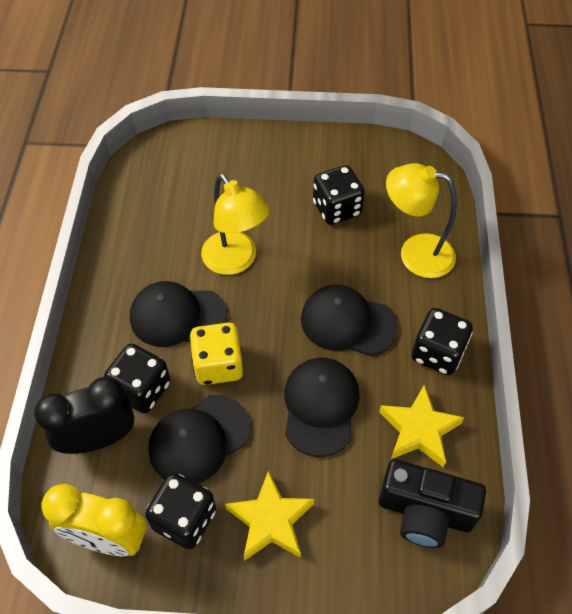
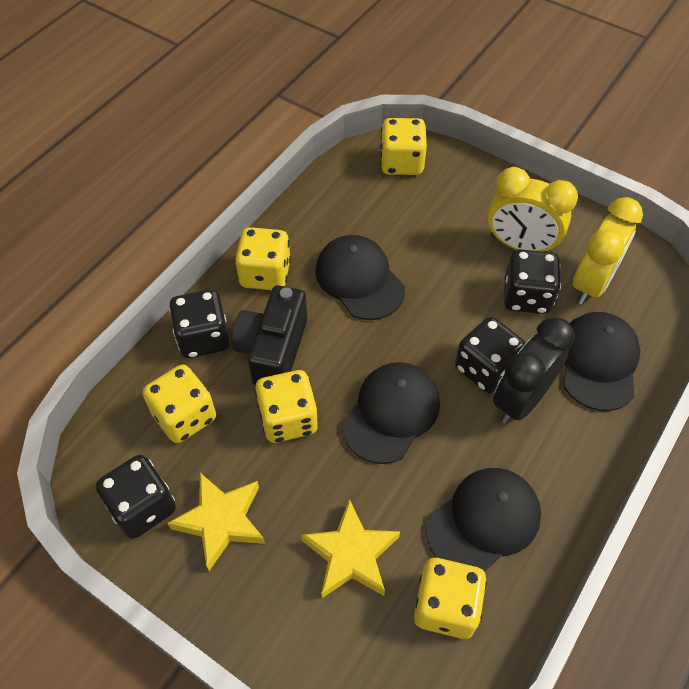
yellow clock: [41,484,147,556] = 1 -> [487,167,578,252] [573,197,643,305] = 2
yellow dice: [189,323,243,385] = 1 -> [143,364,216,443] [235,227,291,290] [255,370,318,443] [380,118,427,175] [414,557,487,639] = 5
yellow lamp: [201,173,269,275] [386,163,457,278] = 2 -> none = 0

